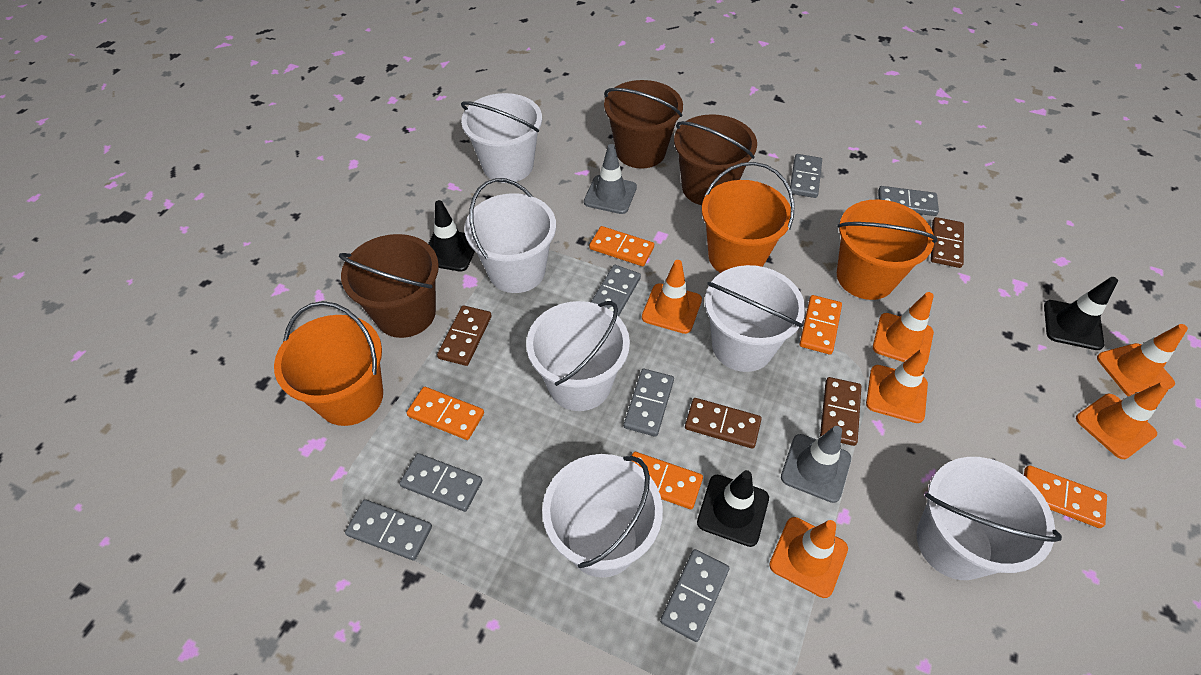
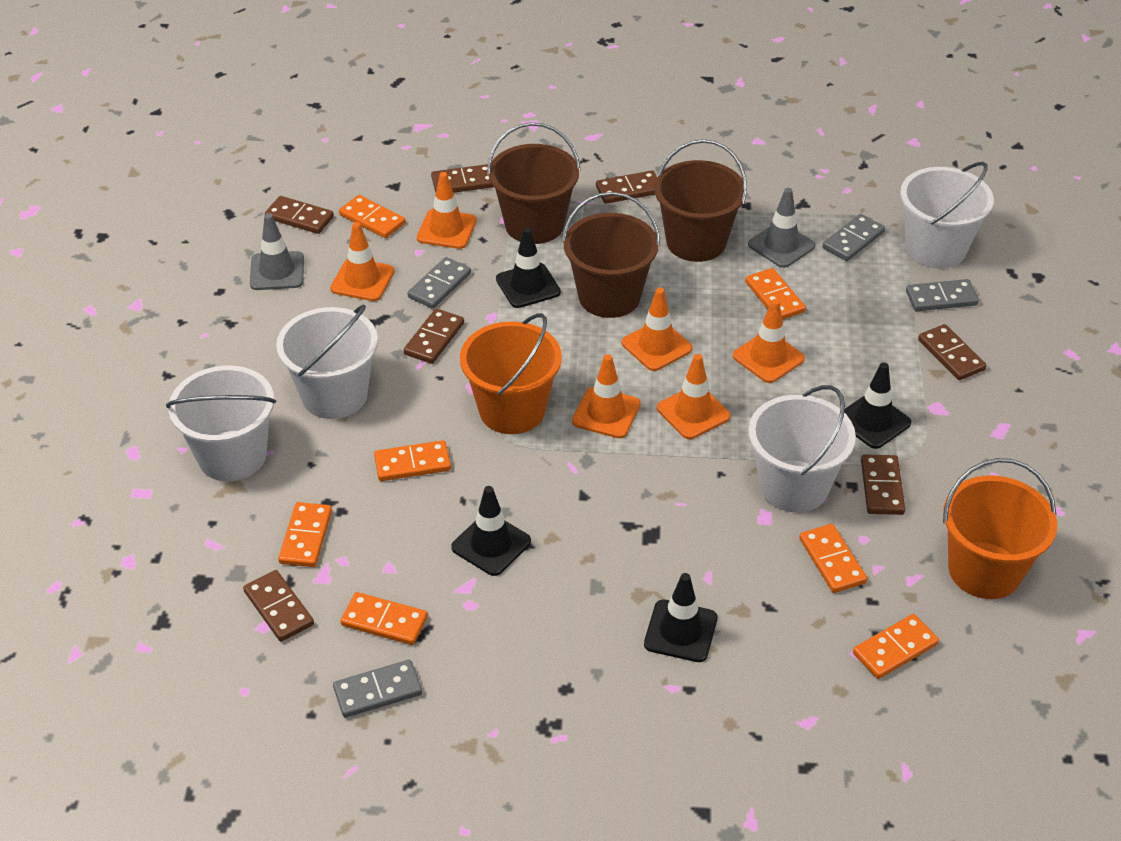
black traffic cone: [428,200,475,272] [697,470,769,547] [1044,277,1118,350] = 3 -> [451,486,531,576] [496,228,561,308] [644,573,717,662] [844,363,911,449] = 4
brown domino: [437,305,492,366] [685,398,762,449] [820,377,861,446] [931,217,964,268] = 4 -> [243,570,314,642] [265,196,334,234] [404,309,464,364] [431,164,493,193] [596,171,657,204] [861,454,905,515] [918,324,987,380] = 7
grey domino: [345,499,432,560] [399,453,482,512] [591,265,641,317] [624,369,674,437] [660,549,730,642] [790,154,822,198] [878,186,939,216] = 7 -> [333,660,422,718] [408,257,471,309] [822,214,885,261] [906,279,979,311] = 4
orange bucket: [274,301,383,426] [702,162,795,273] [837,199,938,300] = 3 -> [460,313,562,434] [943,458,1057,599] = 2
orange domino: [407,387,484,440] [589,226,654,266] [632,452,703,509] [800,295,842,355] [1024,465,1107,528] = 5 -> [278,502,332,567] [339,195,405,238] [341,592,428,645] [374,440,451,481] [745,268,806,320] [799,524,867,593] [853,614,939,679] = 7
white bucket: [461,93,542,183] [464,178,556,293] [526,301,630,411] [542,454,663,578] [705,265,805,372] [916,457,1062,580] = 6 -> [166,366,276,481] [276,305,378,419] [748,385,856,512] [900,162,994,269] = 4

